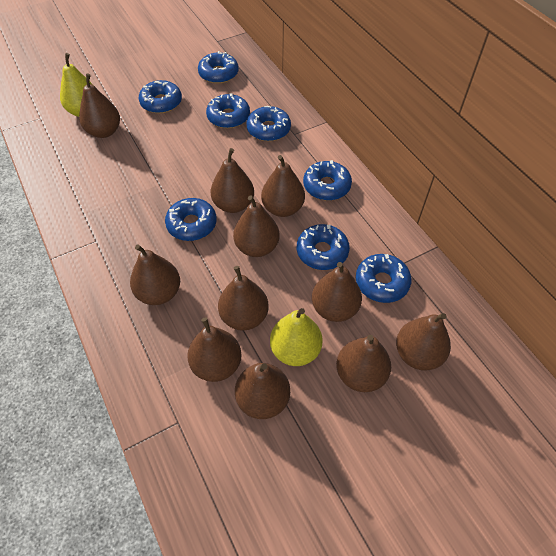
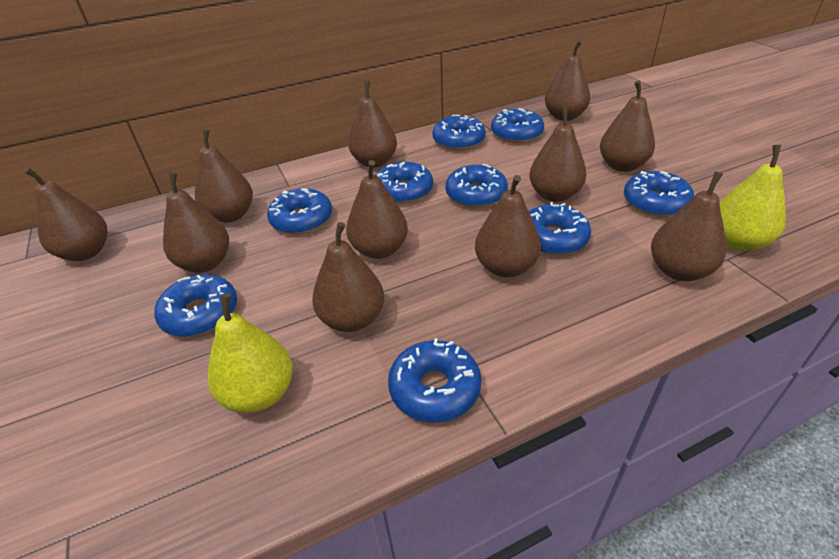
blue donut: [139,80,182,114] [165,198,217,241] [198,51,239,84] [206,93,250,128] [247,106,291,141] [297,224,350,270] [303,160,352,200] [356,254,411,303] = 8 -> [154,274,237,337] [267,188,332,234] [375,162,433,204] [388,338,481,423] [432,115,486,150] [445,164,508,208] [491,108,544,143] [529,202,591,255] [624,171,694,217] = 9

